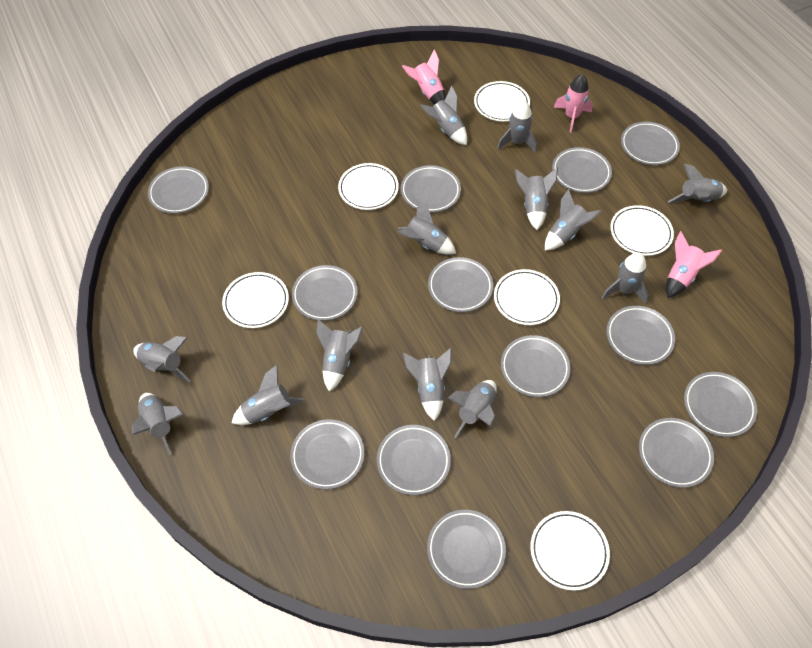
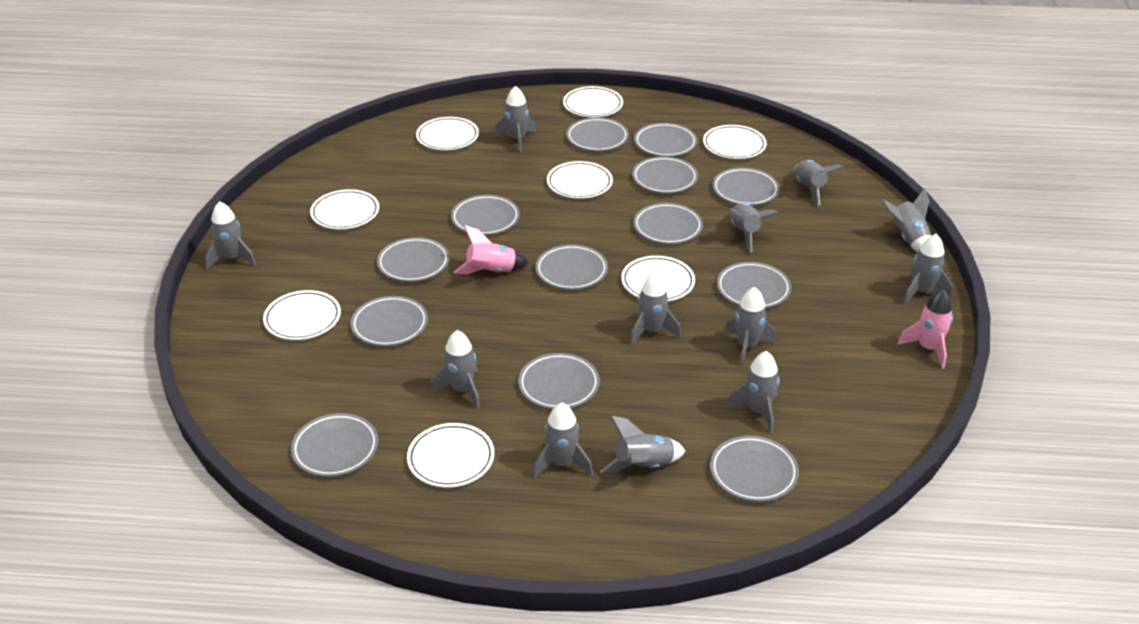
grey rocket: [132,393,184,455] [133,336,190,382] [232,365,304,425] [316,319,363,392] [398,199,456,255] [403,348,452,421] [420,86,467,145] [448,380,497,438] [497,100,537,153] [515,168,558,230] [545,189,601,251] [602,252,649,304] [668,164,727,203] = 13 -> [205,201,256,269] [431,330,480,408] [495,86,536,153] [533,403,593,478] [600,416,685,473] [630,272,681,345] [724,287,776,366] [726,351,780,434] [730,203,779,252] [794,160,845,206] [881,188,931,253] [903,234,952,304] = 12
pink rocket: [402,49,446,104] [553,74,593,133] [666,231,722,298] = 3 -> [454,225,528,274] [898,289,953,369] = 2
white plate: [222,272,289,328] [338,163,399,210] [474,81,530,122] [494,269,560,325] [530,511,610,591] [610,205,674,256] = 6 -> [263,290,341,340] [310,189,379,229] [407,423,494,488] [416,117,479,150] [547,161,613,199] [563,86,623,117] [621,256,695,301] [703,125,767,159] = 8

